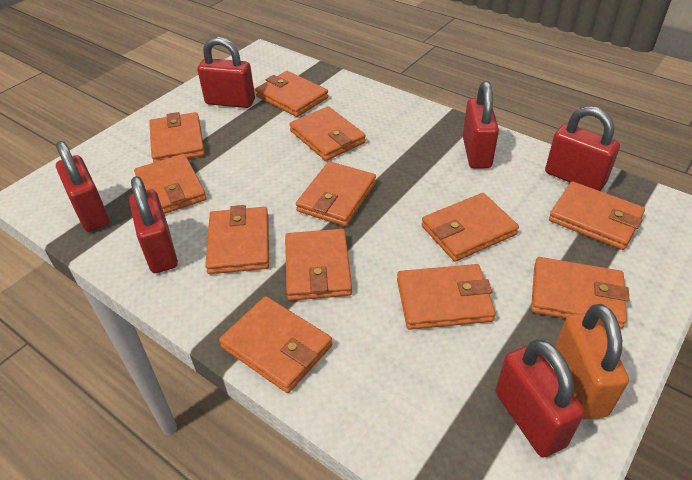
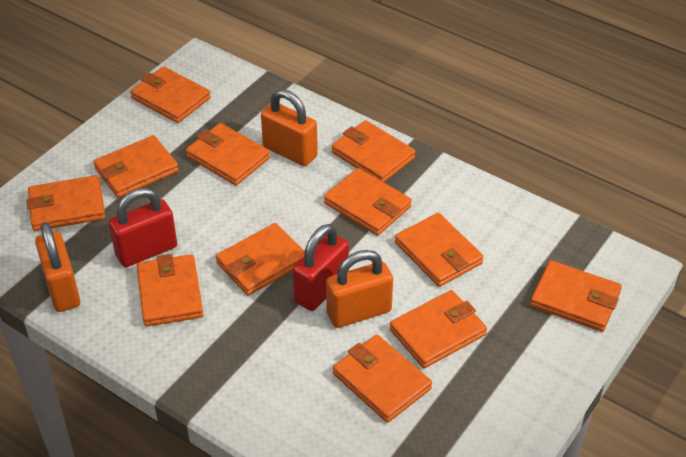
orange padlock: [555,304,629,419] = 1 -> [35,222,80,312] [261,89,318,166] [326,250,393,328] = 3
red padlock: [56,141,110,232] [129,176,178,273] [197,37,255,108] [463,81,499,169] [495,339,585,457] [545,106,620,191] = 6 -> [109,188,177,267] [293,224,349,311] = 2

